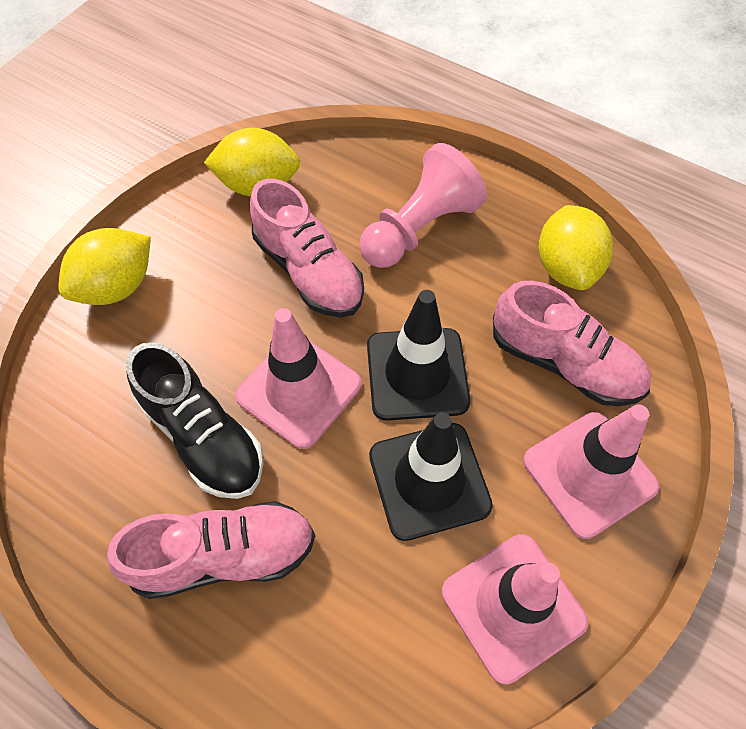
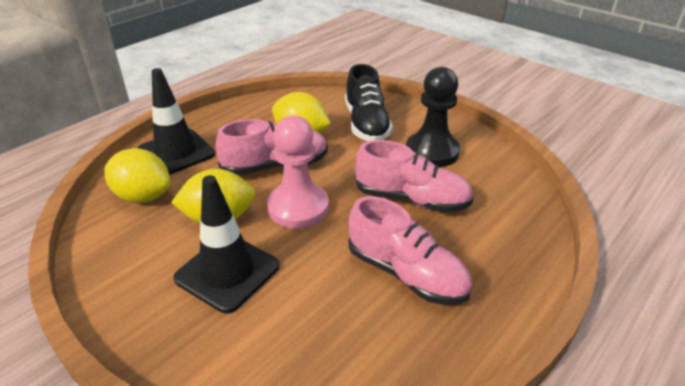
black pawn: none = 0 -> [406,67,460,167] = 1
pink traffic cone: [235,308,361,449] [442,534,588,684] [523,404,659,539] = 3 -> none = 0

